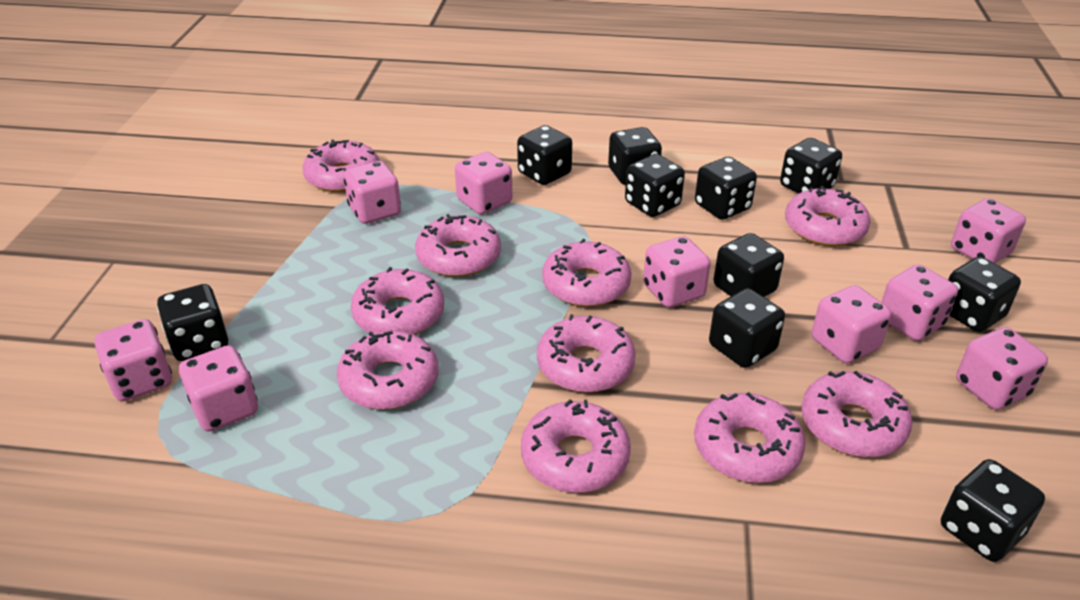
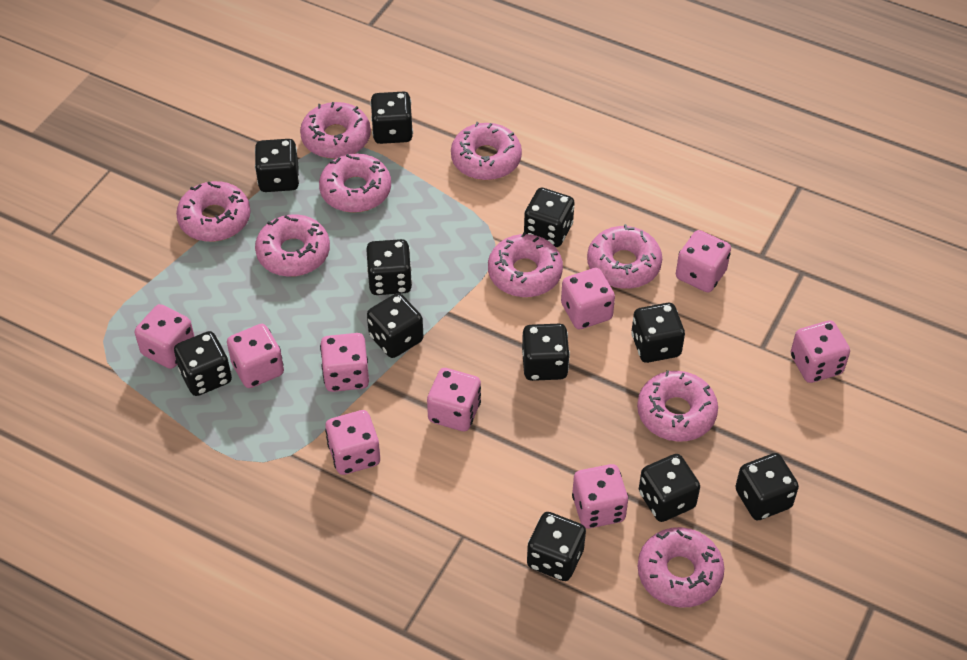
black dice: [157,284,228,361] [517,125,572,185] [608,127,662,185] [625,154,685,217] [695,157,757,220] [709,288,785,368] [714,233,784,297] [780,138,842,194] [941,459,1045,562] [948,257,1021,332] = 10 -> [174,331,232,396] [255,139,299,192] [366,239,412,295] [367,293,423,358] [370,92,413,144] [522,323,570,381] [524,188,575,247] [527,512,586,581] [631,303,685,363] [639,454,700,522] [735,453,799,520] = 11
pink donut: [303,140,379,192] [337,331,438,410] [351,267,444,335] [415,214,501,277] [521,399,631,493] [537,314,636,393] [542,239,632,307] [694,392,806,483] [785,186,871,247] [801,371,912,457] = 10 -> [176,181,251,242] [255,214,330,277] [300,102,371,159] [319,153,391,213] [451,122,522,180] [488,232,563,297] [587,224,662,289] [637,370,718,442] [638,527,725,608] = 9

